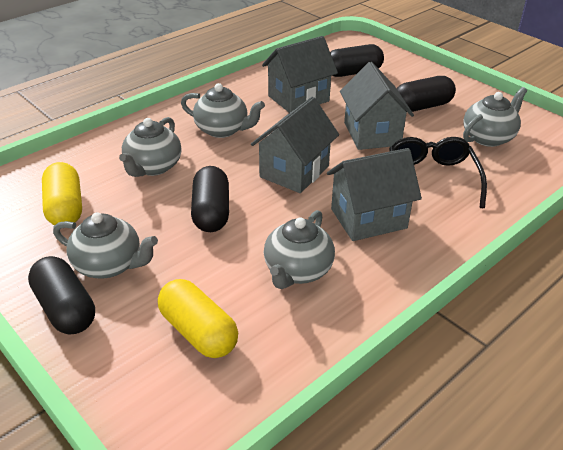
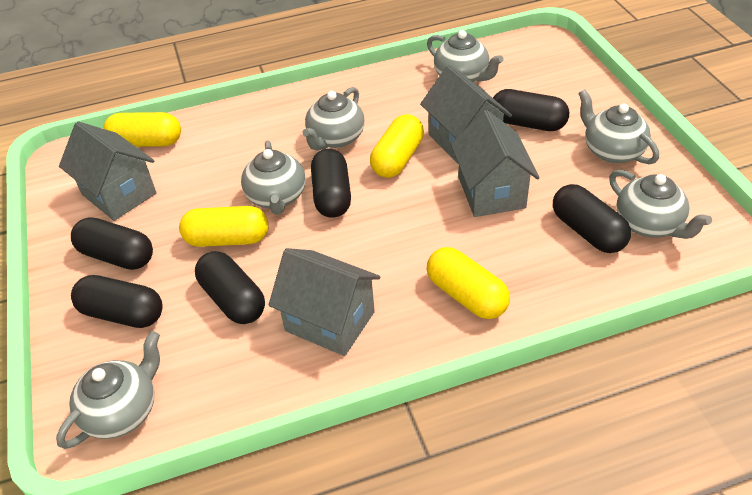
black capsule: [28,256,95,335] [191,166,229,232] [330,44,384,77] [396,76,456,112] = 4 -> [71,217,153,270] [71,275,163,328] [195,251,265,324] [311,149,351,218] [493,89,569,131] [553,184,631,253] = 6
black glasses: [389,137,487,208] = 1 -> none = 0
grey teapot: [53,212,158,278] [119,117,182,177] [181,83,265,138] [264,210,335,289] [463,87,527,147] = 5 -> [56,331,160,449] [241,140,305,215] [302,87,365,151] [427,30,504,82] [578,89,659,164] [609,170,712,239] = 6
yellow capsule: [42,162,82,225] [158,279,238,358] = 2 -> [103,112,181,147] [179,206,269,247] [370,114,424,178] [427,247,510,319] = 4

